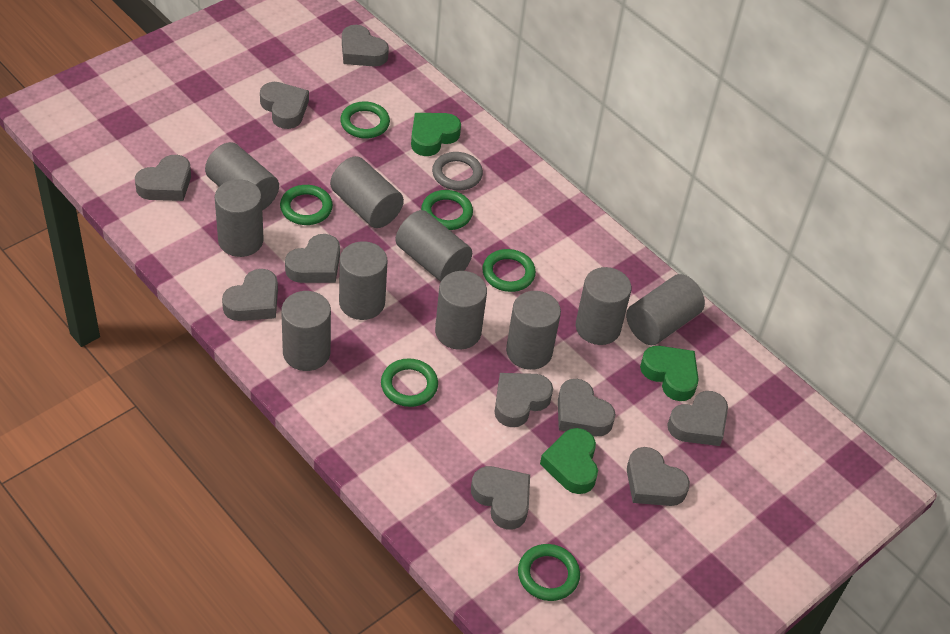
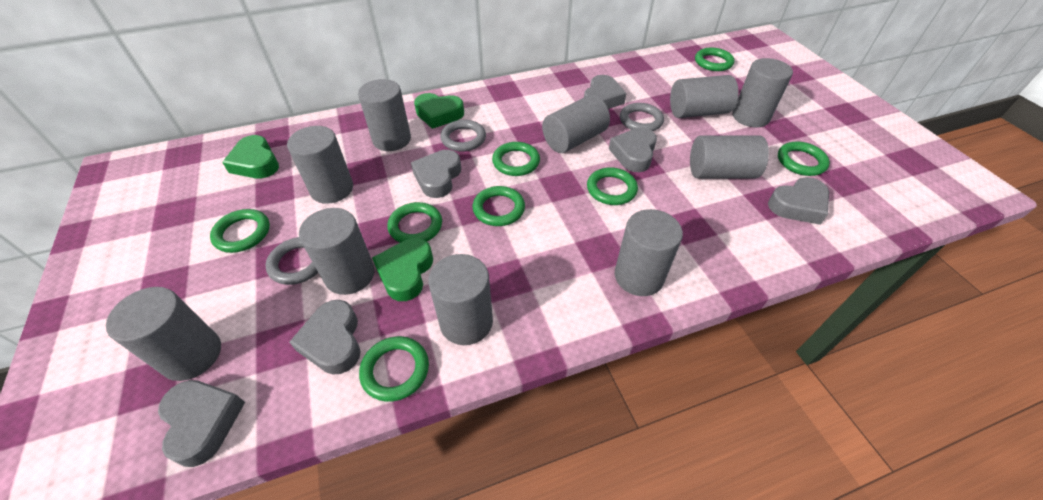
green ring: [280,185,333,225] [340,102,390,138] [381,358,438,407] [421,190,473,230] [482,249,536,292] [518,544,580,601] = 6 -> [210,209,270,253] [359,336,429,402] [387,202,442,243] [473,186,525,226] [492,142,540,176] [587,167,638,205] [695,47,734,71] [778,141,830,176] = 8
grey heart: [135,155,191,201] [222,269,278,321] [260,82,309,129] [285,234,340,283] [342,25,389,66] [471,466,530,530] [495,373,553,427] [558,379,616,436] [627,447,690,506] [667,391,728,446] = 10 -> [158,380,245,467] [289,300,361,375] [411,150,461,198] [584,75,626,109] [609,128,657,172] [768,177,829,225] = 6
grey ring: [432,152,483,191] = 1 -> [265,237,318,285] [440,120,486,151] [620,103,664,131] = 3

